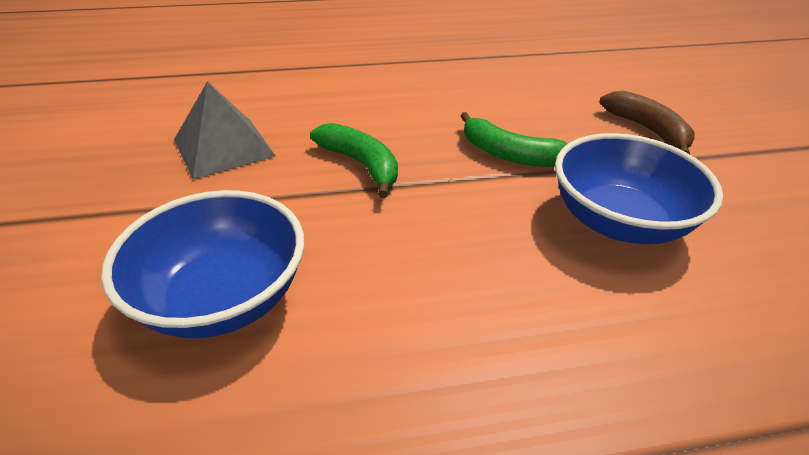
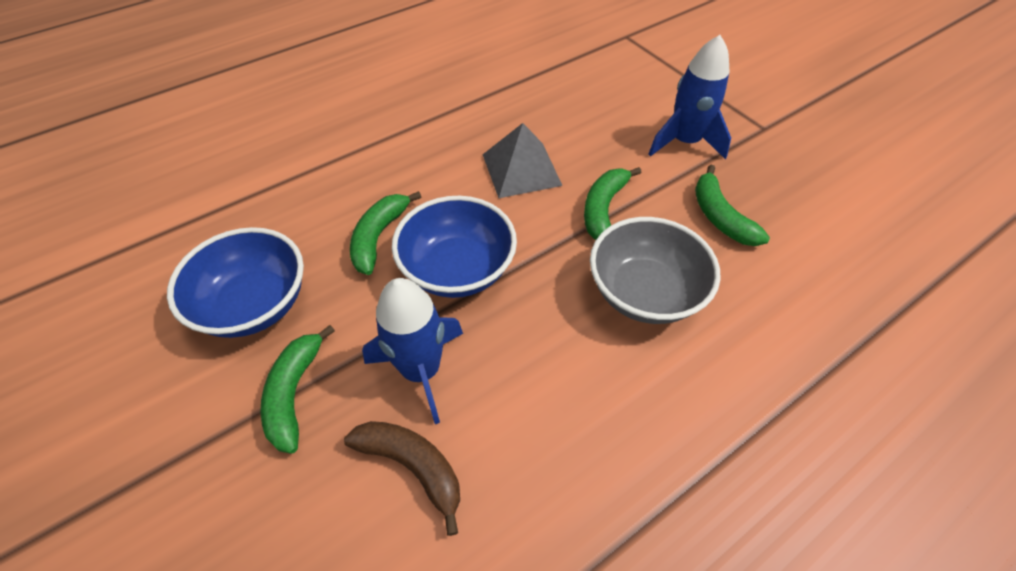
blue rocket: none = 0 -> [362,278,463,424] [648,35,731,160] = 2
green banana: [310,123,398,198] [461,112,568,167] = 2 -> [260,325,335,454] [350,191,421,275] [584,167,641,240] [695,165,770,246] = 4
grey bowl: none = 0 -> [590,217,721,324] = 1

